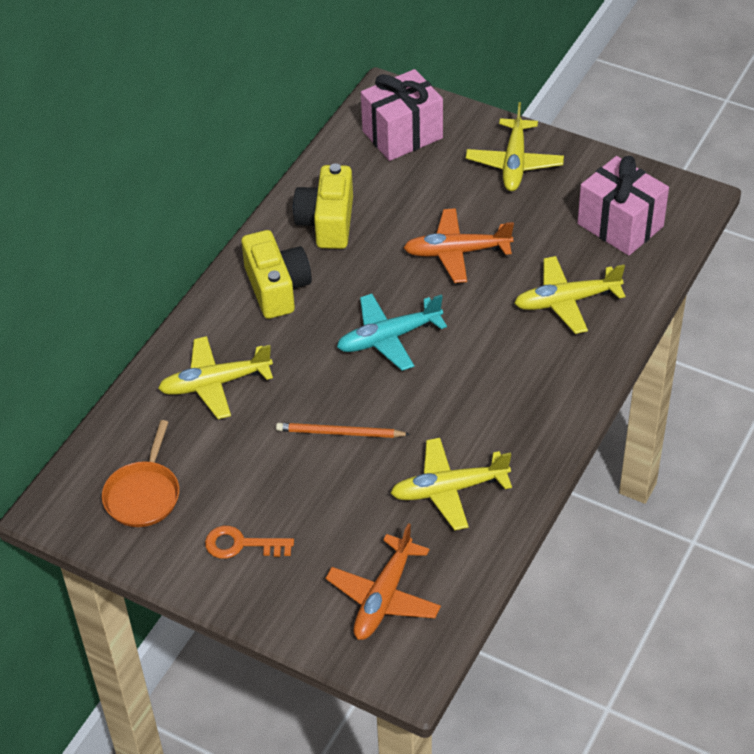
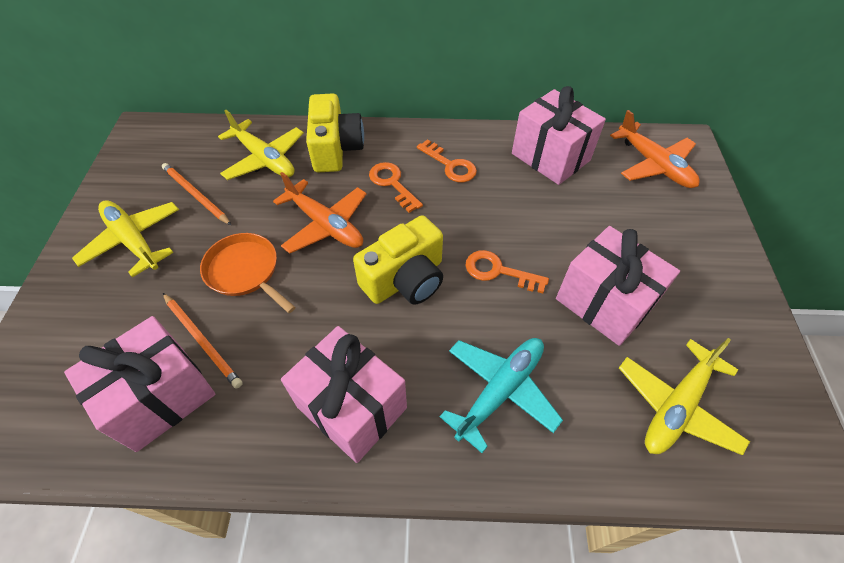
orange key: [205,526,294,559] = 1 -> [369,162,423,213] [417,139,477,182] [466,250,549,293] = 3
orange pencil: [276,423,410,438] = 1 -> [162,163,231,225] [163,293,243,389] = 2
pink gift: [361,69,443,161] [577,156,669,256] = 2 -> [64,316,215,452] [281,326,407,463] [512,86,606,185] [556,226,680,346] = 4
yellow plane: [158,336,273,419] [391,438,512,530] [466,102,564,191] [514,256,625,334] = 4 -> [72,200,179,277] [218,110,304,180] [619,338,750,455] = 3

